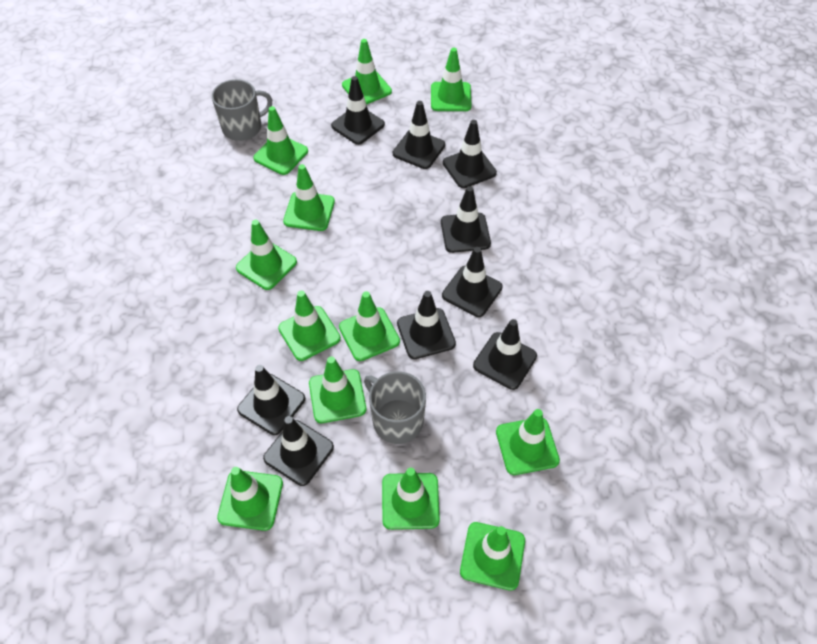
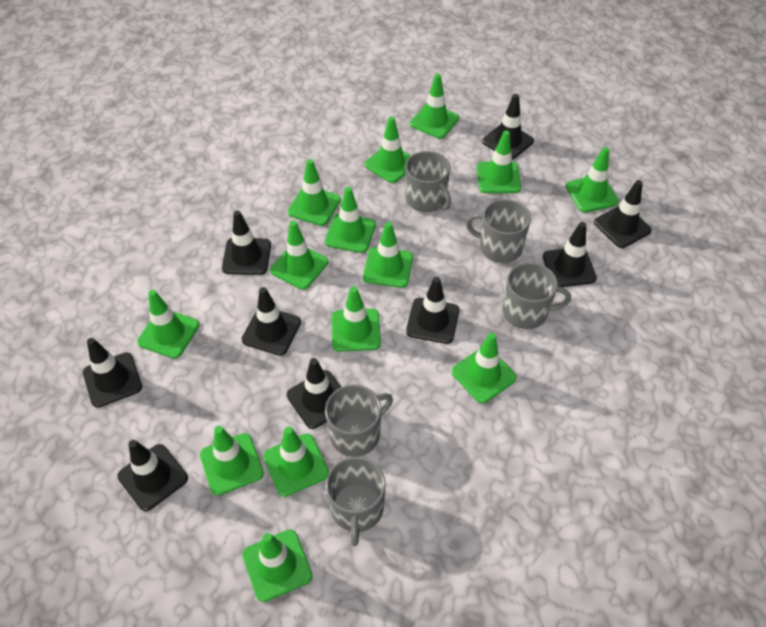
green traffic cone: [217,467,283,531] [236,220,297,290] [253,106,308,175] [278,291,341,361] [283,164,335,231] [309,356,366,423] [339,291,400,361] [342,39,392,105] [382,468,440,530] [431,48,472,111] [460,522,525,591] [496,409,560,475] = 12 -> [137,290,199,359] [200,426,264,496] [242,530,312,602] [263,427,329,497] [270,221,328,290] [288,159,341,226] [325,187,376,253] [331,286,381,352] [363,222,413,288] [365,116,411,183] [410,74,459,139] [452,333,517,403] [477,130,521,193] [566,147,619,213] = 14
grey mug: [212,79,272,141] [364,371,426,444] = 2 -> [325,384,393,457] [326,457,386,546] [406,151,451,212] [466,199,531,263] [502,262,571,329] = 5

